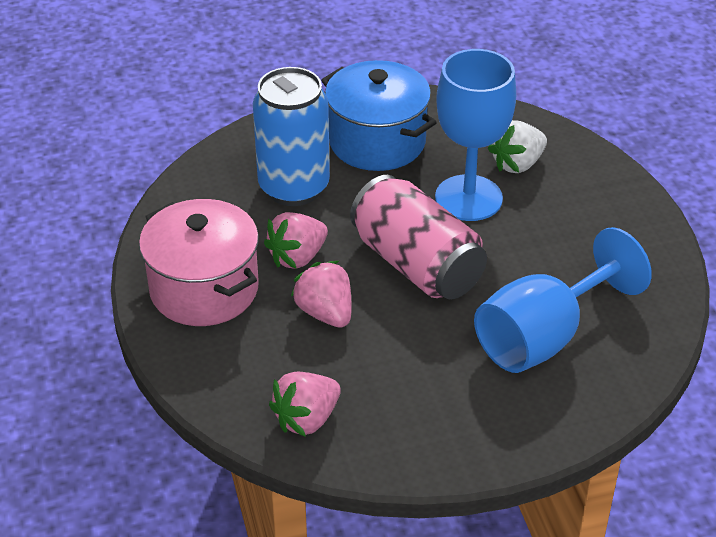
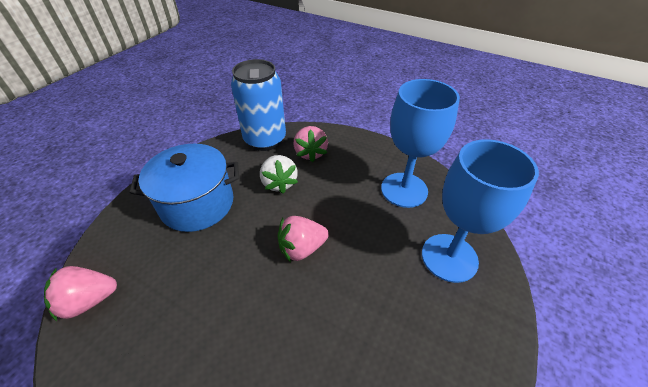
pink can: [350,175,487,300] = 1 -> none = 0
pink pot: [139,199,259,326] = 1 -> none = 0

